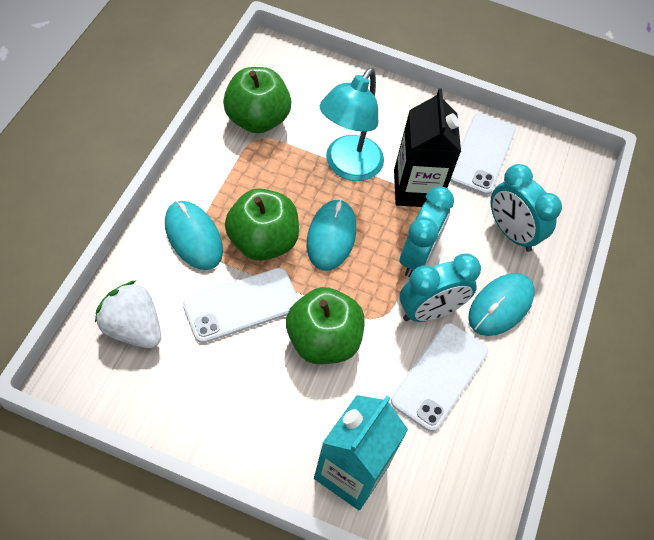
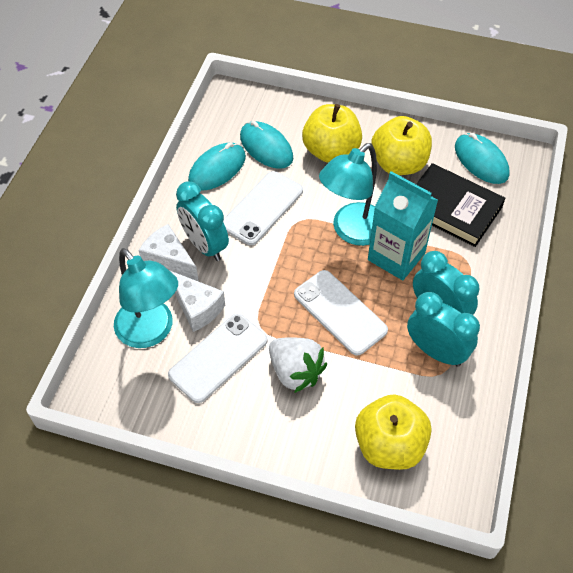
black book: none = 0 -> [416,163,505,247] = 1
black carton: [394,88,461,207] = 1 -> none = 0
green apple: [223,67,291,133] [225,188,299,261] [286,287,365,364] = 3 -> none = 0
turquoise lamp: [320,68,384,181] = 1 -> [114,248,178,348] [319,143,377,246] = 2
white cheese: none = 0 -> [139,224,199,281] [169,270,225,332] = 2
yellow apple: none = 0 -> [302,104,362,163] [355,394,432,470] [371,116,432,175] = 3

